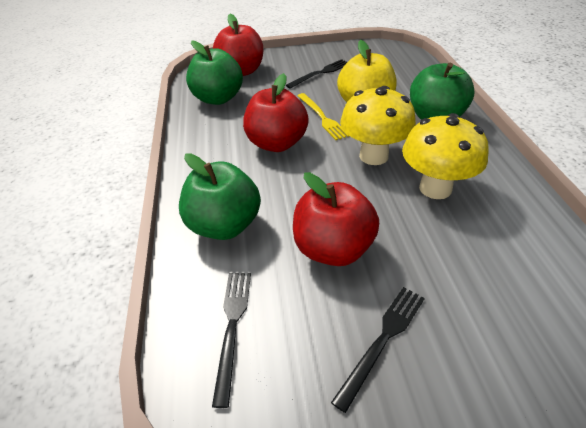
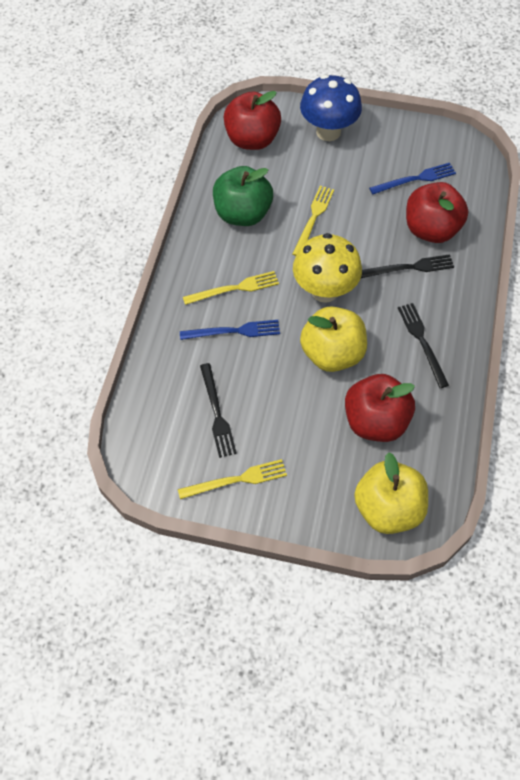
blue fork: none = 0 -> [180,320,280,340] [369,163,456,194] = 2
blue mushroom: none = 0 -> [300,75,362,141] = 1
green apple: [179,153,261,240] [186,40,243,105] [410,63,475,120] = 3 -> [213,166,273,226] = 1
yellow apple: [337,40,397,102] = 1 -> [300,306,367,372] [354,452,428,534] = 2
yellow fork: [298,93,349,140] = 1 -> [178,459,287,499] [183,271,279,305] [292,186,334,256] = 3
yellow mushroom: [340,86,416,165] [402,113,488,199] = 2 -> [293,233,362,303] = 1

